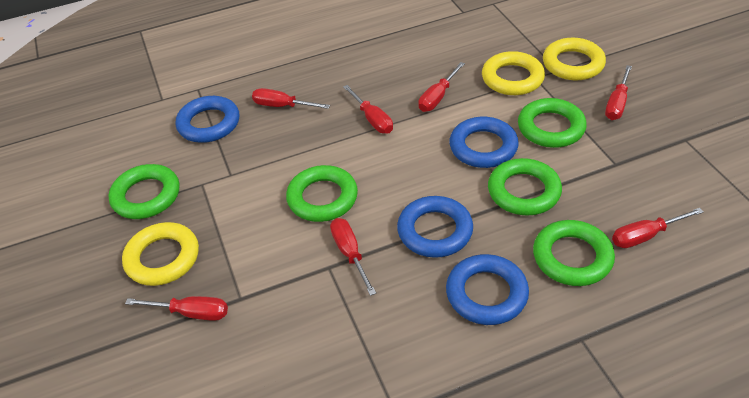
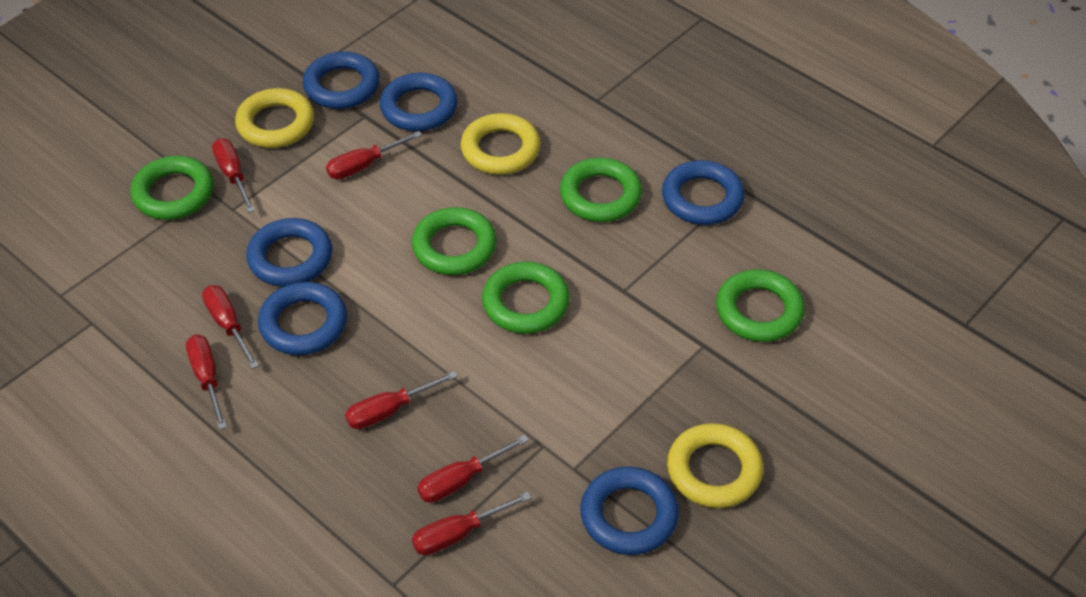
blue ring: [176,96,239,143] [397,196,473,258] [446,254,529,325] [449,117,519,168] = 4 -> [246,218,332,287] [258,282,347,355] [303,51,380,109] [380,73,458,131] [580,467,679,555] [662,160,745,225] = 6

